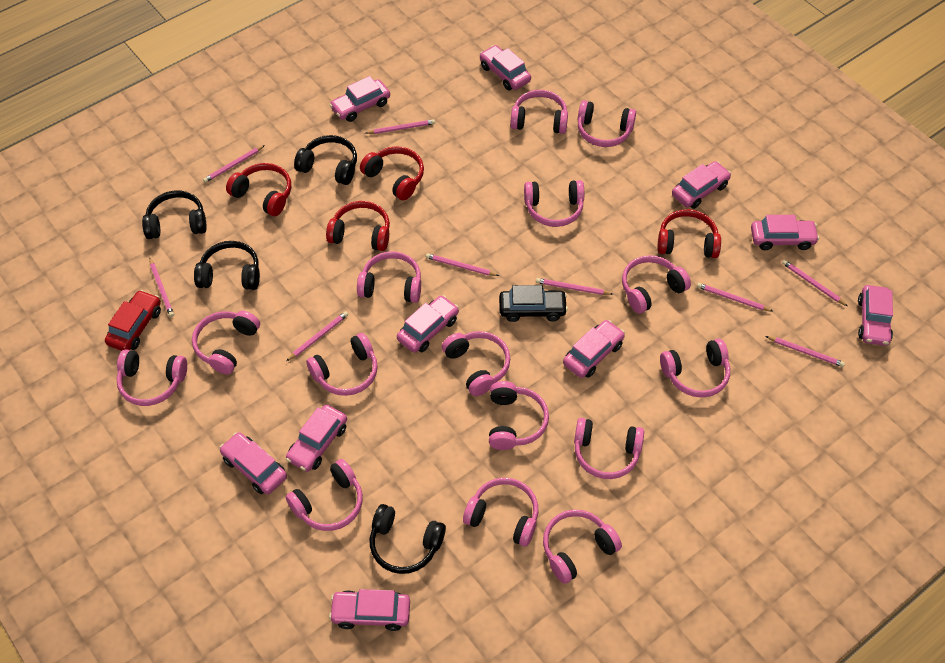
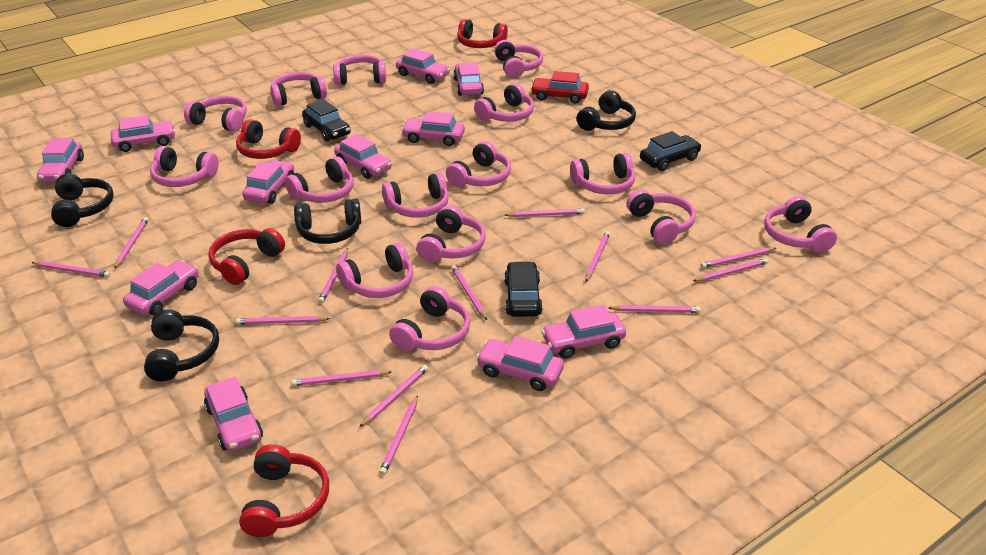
black car: [499,285,568,322] = 1 -> [302,99,351,142] [504,261,543,317] [640,131,702,171] = 3
pink car: [219,432,287,494] [286,405,347,472] [329,589,410,631] [330,76,390,122] [397,295,459,353] [480,45,531,90] [563,320,625,378] [672,161,731,209] [751,215,819,250] [858,285,893,346] = 10 -> [37,138,84,182] [111,115,175,152] [123,260,199,315] [204,376,263,451] [242,160,294,204] [334,134,392,179] [396,48,450,84] [401,111,465,146] [453,62,484,96] [476,336,564,391] [541,305,626,358] = 11
pink pencil: [149,258,174,317] [203,145,265,183] [286,311,348,361] [366,119,435,134] [425,253,499,276] [536,278,613,295] [697,283,773,312] [766,336,845,367] [782,260,848,306] = 9 -> [31,261,110,277] [114,217,149,269] [236,316,330,325] [291,370,391,386] [318,248,348,304] [359,365,428,427] [379,395,418,475] [451,265,487,320] [505,208,585,217] [585,231,610,282] [609,305,701,313] [693,258,769,281] [701,248,776,268] = 13

